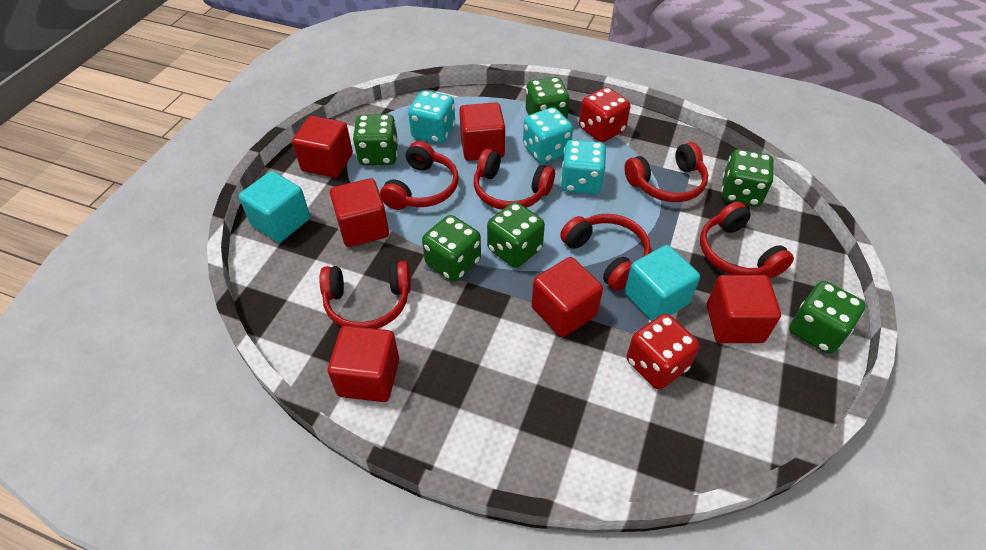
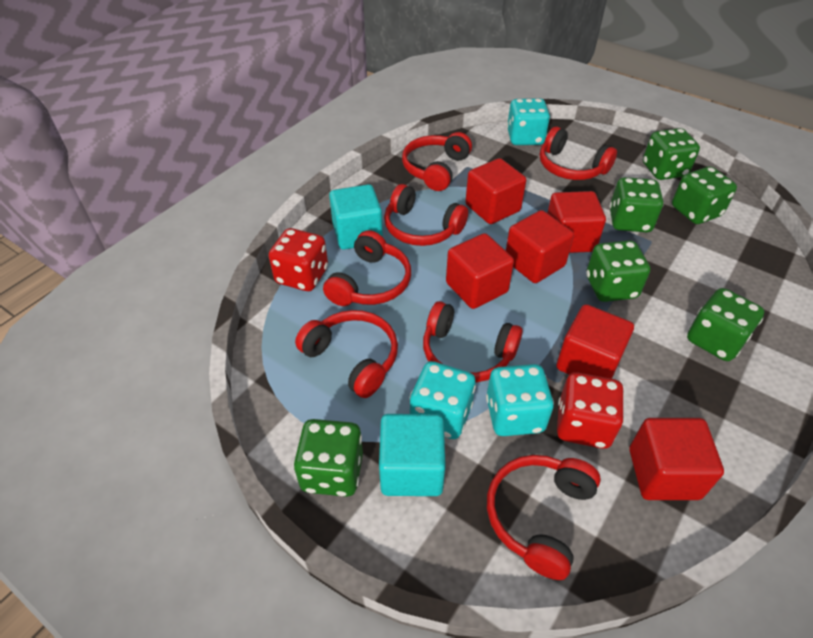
red headphones: [319,261,411,329] [380,141,458,210] [474,149,555,210] [560,214,651,291] [624,142,708,202] [700,202,794,278] = 6 -> [295,310,398,398] [323,230,411,306] [384,184,468,246] [402,132,472,191] [423,301,523,383] [487,455,601,580] [540,127,617,180] = 7

